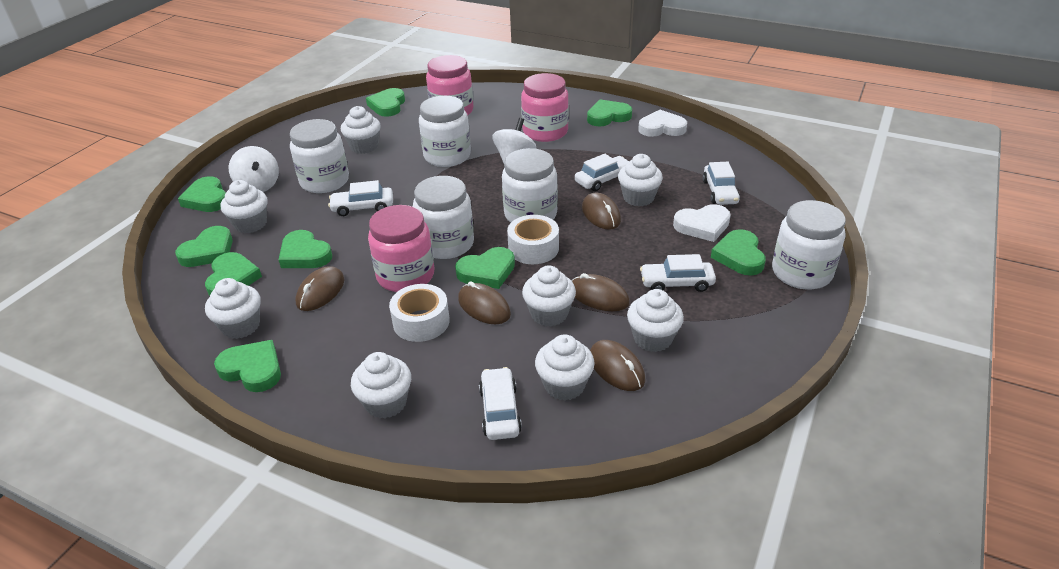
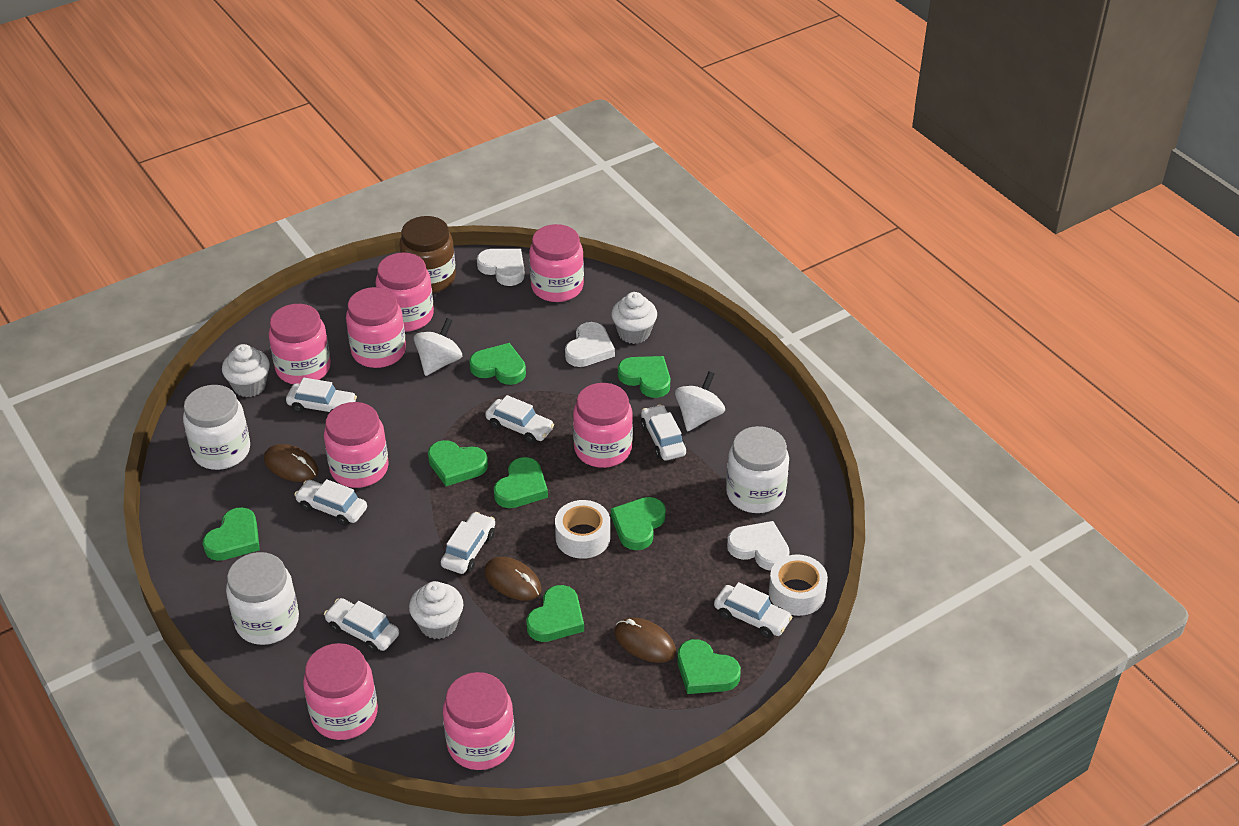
brown jar: none = 0 -> [399,216,456,293] = 1
brown mouse: [296,266,344,311] [458,282,511,324] [572,273,630,311] [582,193,621,230] [590,340,646,391] = 5 -> [264,444,318,482] [484,557,542,600] [615,618,676,663] = 3
green heart: [175,226,233,267] [178,176,226,212] [205,252,262,296] [214,340,281,392] [278,230,332,268] [366,88,405,117] [455,247,515,289] [587,99,632,127] [711,229,766,275] = 9 -> [203,507,260,561] [428,440,488,486] [469,343,526,385] [494,457,548,508] [526,585,584,642] [611,497,666,550] [618,356,670,398] [677,639,741,694] = 8
pink jar: [368,205,434,292] [426,55,473,116] [521,73,569,142] = 3 -> [269,304,331,384] [303,643,378,740] [324,402,389,488] [346,287,406,368] [376,252,434,332] [443,672,515,770] [529,224,584,302] [573,383,633,468] = 8
white car: [328,180,393,216] [479,367,522,440] [575,154,629,191] [640,254,716,292] [703,162,740,205] = 5 -> [286,378,357,412] [294,479,367,526] [324,598,399,652] [441,512,495,574] [485,395,554,443] [641,405,686,461] [714,582,792,638] = 7
white cupcake: [205,278,261,339] [221,180,268,233] [341,106,380,154] [351,352,411,418] [522,265,576,327] [535,334,595,401] [618,154,663,206] [627,289,684,352] = 8 -> [222,344,270,397] [409,581,464,639] [611,292,657,344] = 3
white heart: [638,110,687,137] [673,204,731,242] = 2 -> [477,249,525,286] [565,322,615,367] [727,521,790,571] = 3
white jar: [290,119,349,193] [413,176,474,259] [419,96,471,167] [502,148,558,223] [772,200,846,290] = 5 -> [183,385,250,470] [226,552,299,645] [726,426,789,513] = 3

